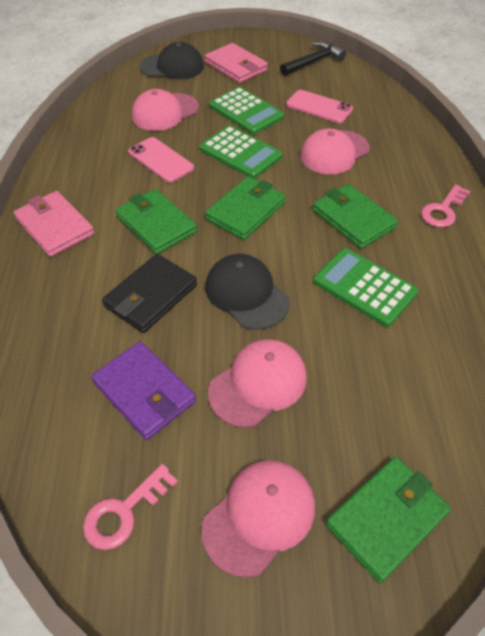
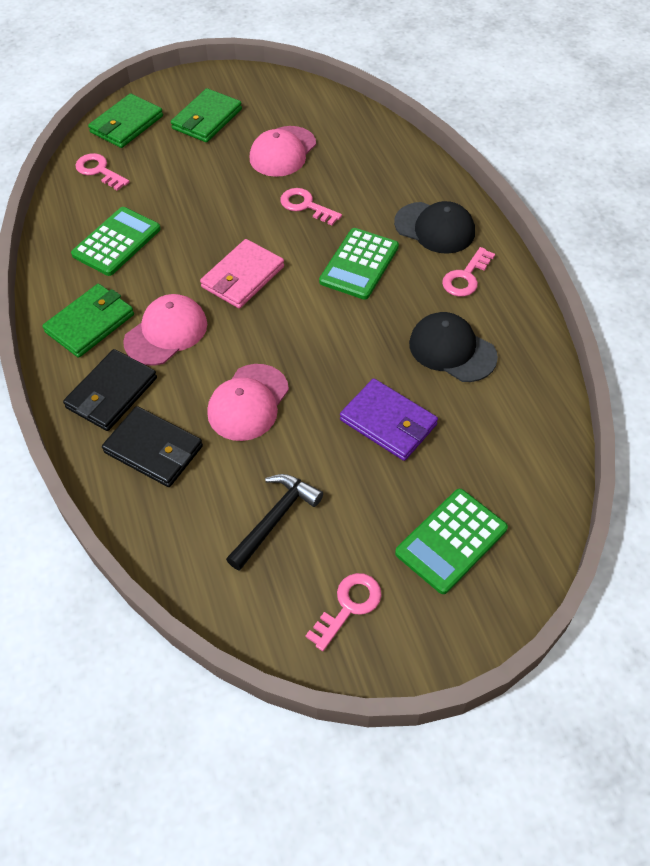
black wallet: [102,254,197,333] = 1 -> [63,349,157,431] [102,406,203,487] = 2
green wallet: [115,189,197,254] [205,176,286,240] [313,184,398,249] [326,457,451,583] = 4 -> [42,284,134,358] [88,93,163,148] [171,88,242,142] = 3
pink cap: [131,89,199,131] [202,460,315,578] [208,339,307,428] [300,128,370,174] = 4 -> [123,294,207,366] [207,364,289,441] [250,126,316,177] = 3
pink key: [83,464,178,550] [421,184,470,227] = 2 -> [75,153,130,191] [280,188,342,226] [305,573,382,651] [442,247,495,297] = 4
pink phone: [128,137,194,183] [286,90,353,123] = 2 -> none = 0
pink wallet: [13,191,94,257] [205,43,268,83] = 2 -> [200,239,284,309] = 1

